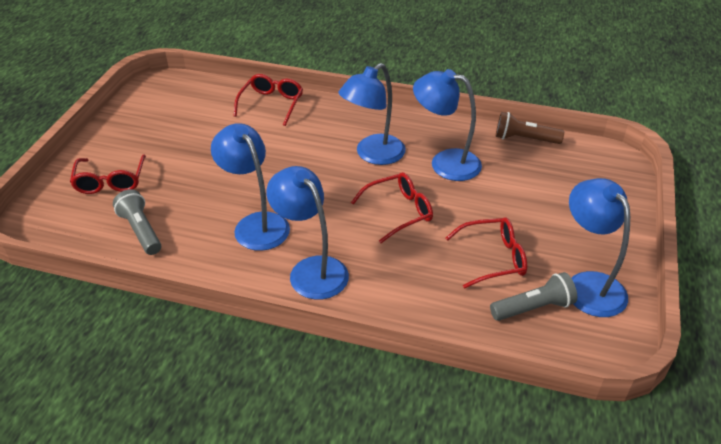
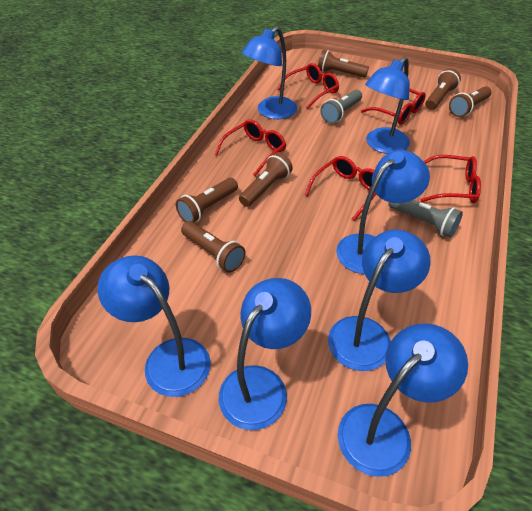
blue lamp: [211,123,290,251] [266,166,349,300] [338,63,406,165] [413,69,482,181] [569,178,630,317] = 5 -> [97,255,211,397] [219,278,311,430] [242,26,297,119] [328,229,431,371] [336,150,430,274] [337,323,468,477] [365,56,410,154] = 7
brown flashlight: [496,112,564,144] = 1 -> [176,178,238,222] [181,221,246,273] [239,152,293,207] [318,50,369,78] [425,68,461,110] [449,86,491,117] = 6
red glasses: [70,154,146,194] [234,74,303,126] [351,172,433,243] [445,217,527,288] = 4 -> [215,119,286,176] [278,63,339,109] [305,156,376,221] [361,89,426,125] [420,155,481,203] = 5

